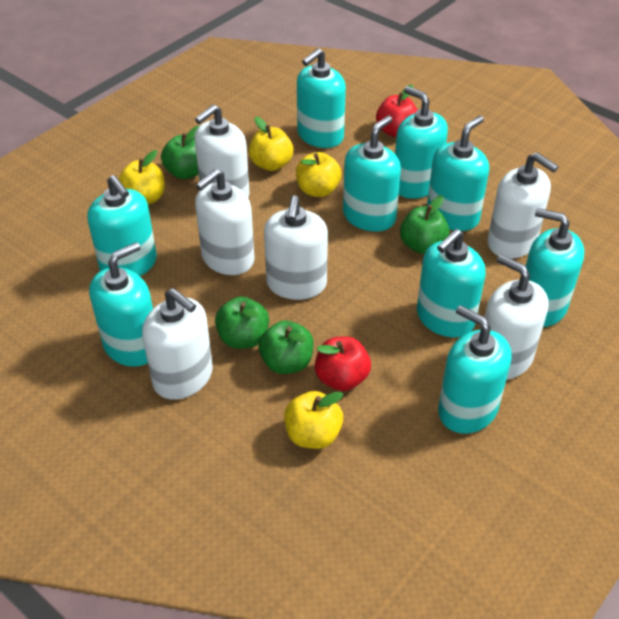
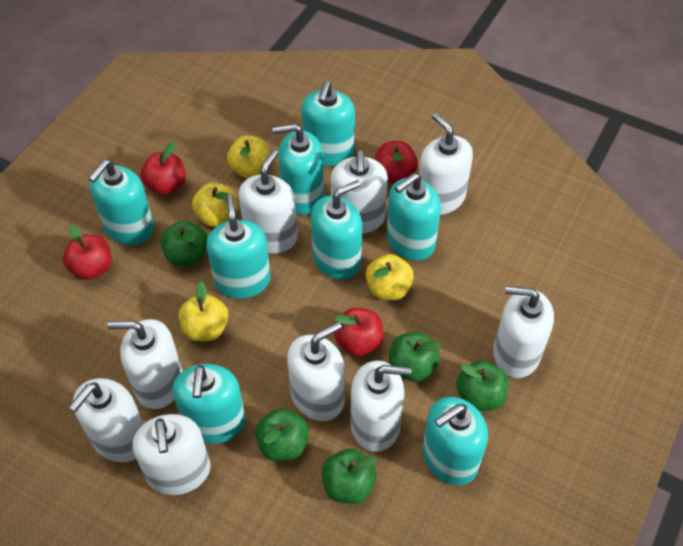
green apple: [161,126,199,179] [215,296,269,349] [258,320,314,374] [400,195,450,254] = 4 -> [160,220,208,266] [255,408,309,461] [322,449,377,504] [389,332,442,382] [456,360,508,411] = 5
red apple: [315,336,371,391] [376,85,417,137] = 2 -> [63,224,112,280] [141,142,186,195] [334,308,384,356] [374,141,418,183] = 4
turquoise soap dispenser: [87,175,157,276] [89,242,153,367] [297,48,346,148] [343,116,401,232] [395,86,448,199] [417,229,486,338] [427,116,489,231] [438,305,511,434] [526,208,584,327] = 9 -> [88,160,154,245] [173,364,246,444] [206,194,271,299] [272,123,324,215] [302,81,355,166] [311,180,362,280] [386,173,441,261] [422,396,488,485] = 8
white soap dispenser: [142,288,213,400] [194,105,250,197] [195,169,255,275] [264,195,328,300] [485,255,548,380] [487,152,559,259] = 6 -> [69,378,144,462] [107,319,183,409] [133,414,210,495] [239,150,297,253] [287,322,345,421] [331,150,388,234] [350,360,412,452] [419,113,473,215] [493,286,554,378] = 9

